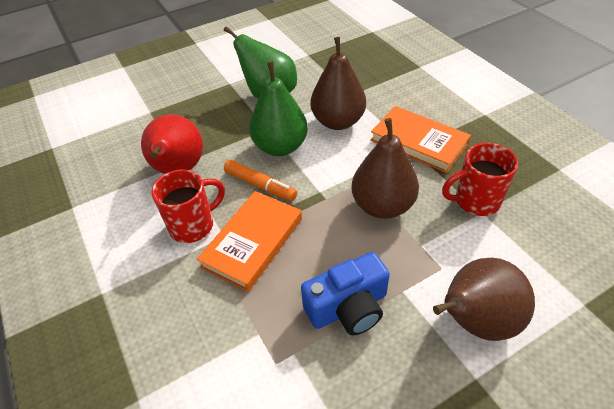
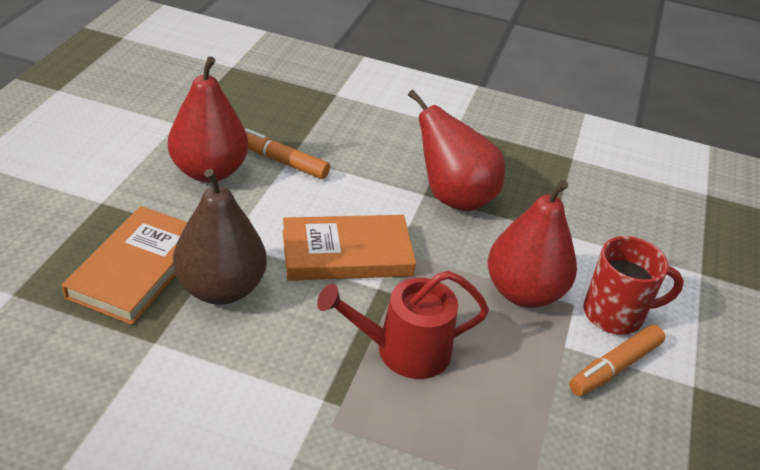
blue camera: [301,252,390,335] = 1 -> none = 0
brown pear: [311,37,366,130] [352,118,419,219] [433,258,535,341] = 3 -> [173,169,267,305] = 1
green pear: [224,26,297,99] [249,61,308,156] = 2 -> none = 0
orange marker: [224,160,297,201] = 1 -> [245,128,330,179] [569,325,665,396] = 2
red mug: [151,170,225,243] [442,143,518,216] = 2 -> [583,236,684,335] = 1
red pear: [141,115,203,174] = 1 -> [168,56,248,183] [408,90,505,212] [487,180,577,308] = 3
red watering can: none = 0 -> [317,271,489,379] = 1

